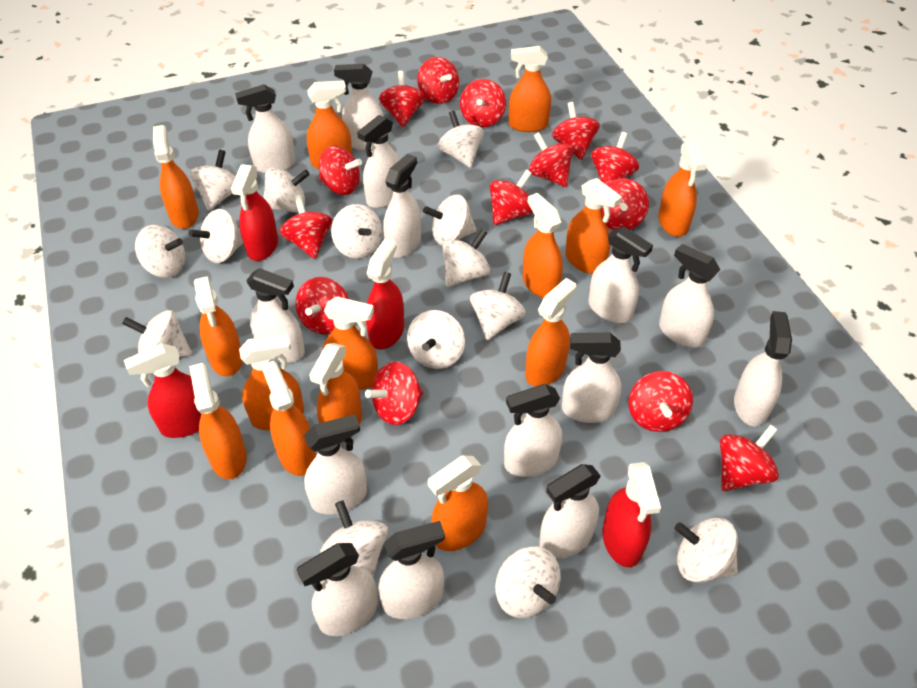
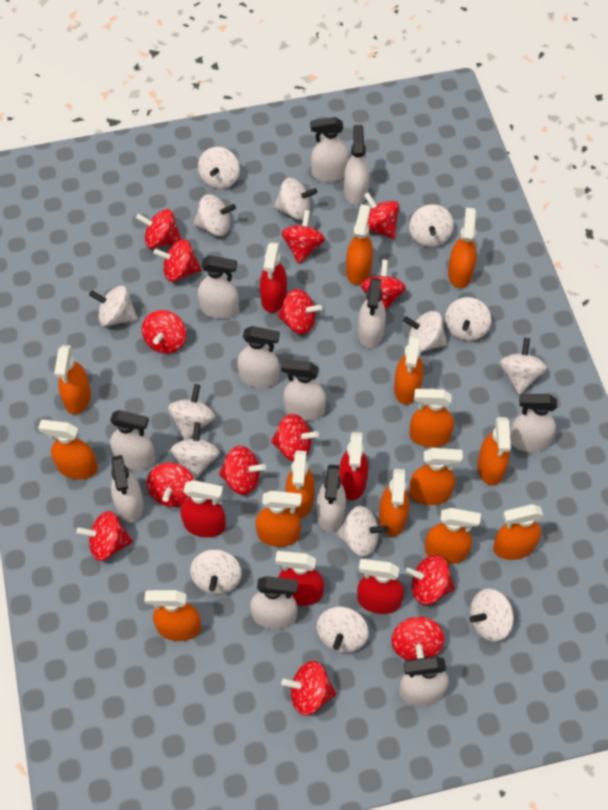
red spray bottle: [124,343,201,438] [231,164,278,261] [366,239,404,350] [602,462,661,567] = 4 -> [180,480,226,537] [260,242,287,313] [275,551,324,606] [339,432,368,500] [357,559,404,614] = 5
white spray bottle: [235,84,296,174] [246,268,305,363] [297,543,378,636] [304,414,367,514] [334,64,384,150] [357,115,400,208] [378,521,445,619] [383,154,421,258] [504,384,562,477] [539,464,601,559] [562,333,622,423] [588,226,653,323] [659,244,720,347] [734,311,792,426] = 14 -> [110,410,155,470] [111,455,144,523] [198,255,239,319] [238,326,280,388] [250,576,298,629] [281,360,326,421] [310,117,349,182] [317,464,346,532] [344,125,369,205] [358,278,386,348] [399,656,449,706] [510,394,557,452] = 12

